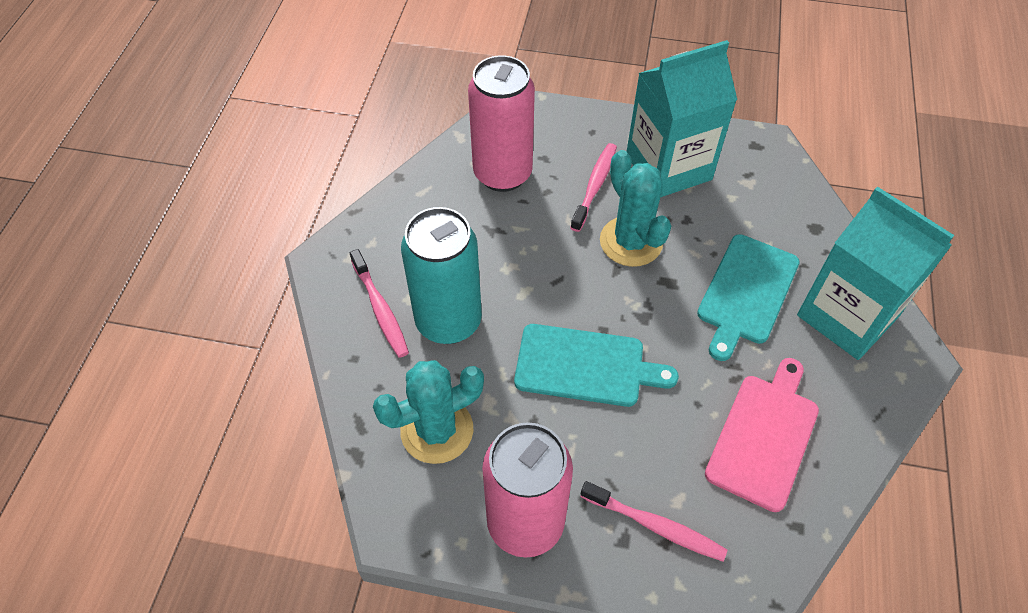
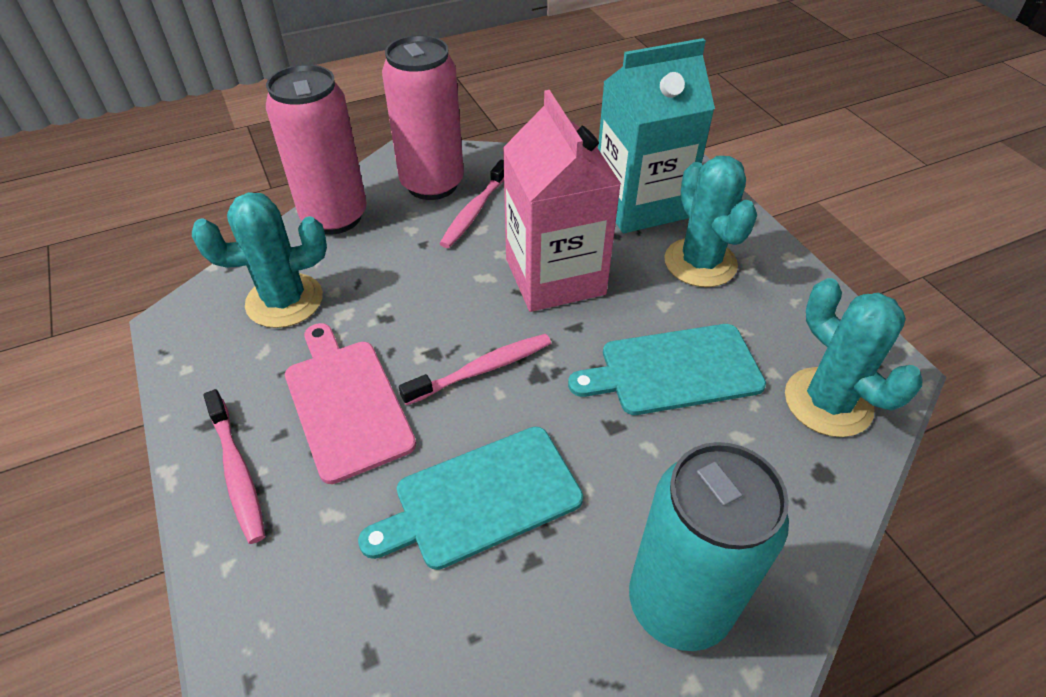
pink carton: none = 0 -> [503,90,621,312] = 1
turquoise cactus: [373,360,484,464] [600,150,671,267] = 2 -> [192,192,327,328] [664,156,757,287] [785,278,923,437] = 3
turquoise carton: [627,40,737,197] [797,187,954,360] = 2 -> [598,38,715,233] = 1

